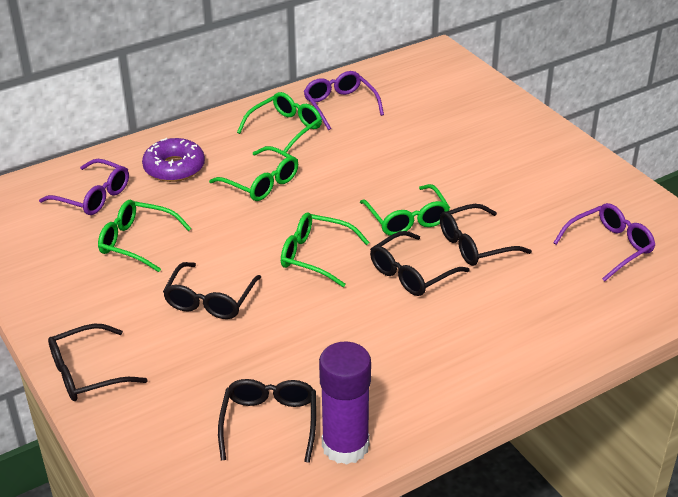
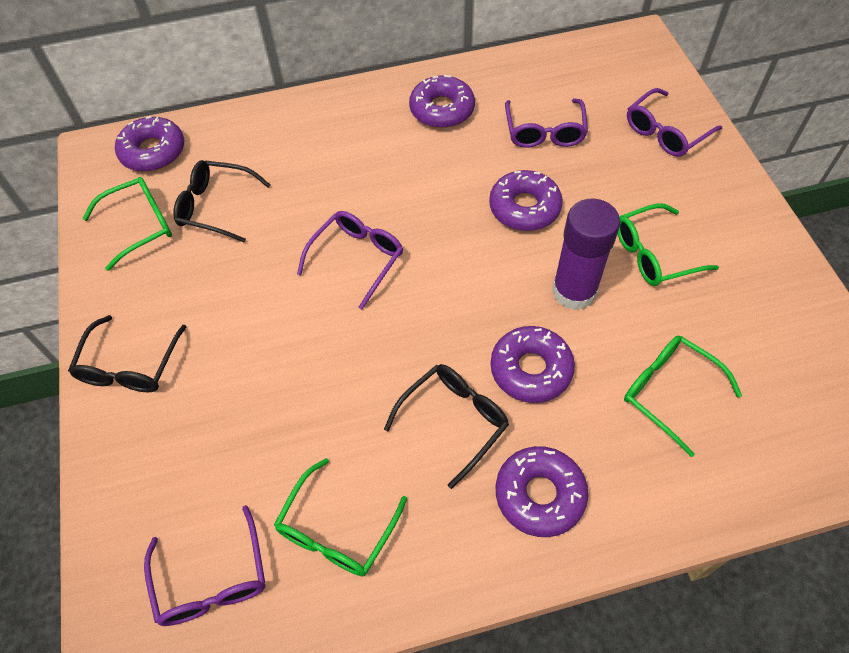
black glasses: [48,324,148,401] [163,262,261,319] [218,379,316,463] [370,231,470,296] [440,204,532,266] = 5 -> [68,315,186,392] [173,160,270,243] [384,364,509,489] = 3
green glasses: [98,200,191,272] [209,146,298,201] [237,92,322,152] [281,212,369,287] [360,184,450,236] = 5 -> [82,177,172,271] [274,458,407,576] [618,203,719,286] [624,335,742,457] = 4
purple donut: [142,138,205,182] = 1 -> [115,116,184,172] [409,75,475,128] [489,170,563,231] [491,326,575,403] [496,446,588,537] = 5
purple glasses: [39,159,129,215] [303,71,384,130] [553,203,655,281] = 3 -> [144,505,265,626] [297,211,403,309] [505,99,588,148] [627,88,722,157] = 4

